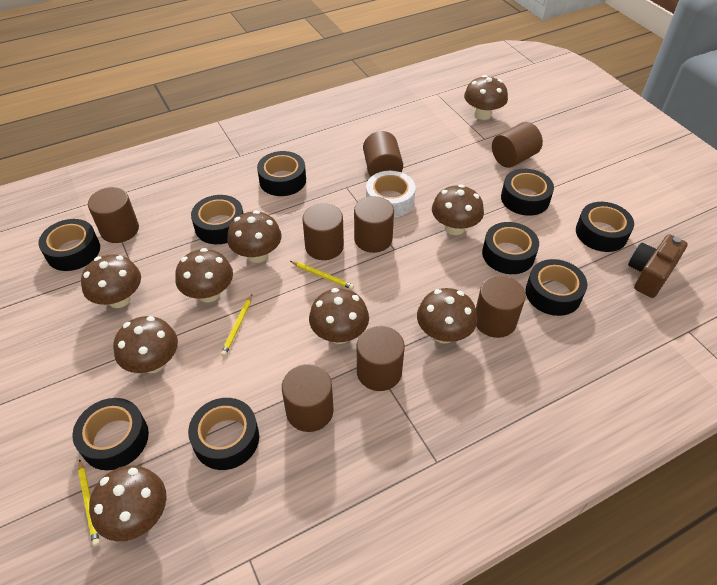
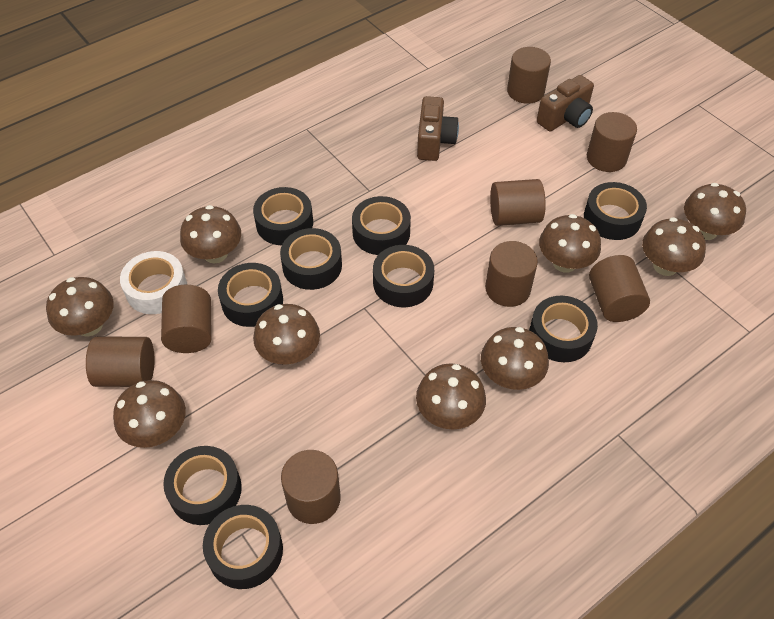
brown camera: [628,234,688,298] = 1 -> [417,96,459,161] [537,75,594,131] = 2
yellow pencil: [78,459,100,546] [221,294,252,356] [290,261,354,289] = 3 -> none = 0

